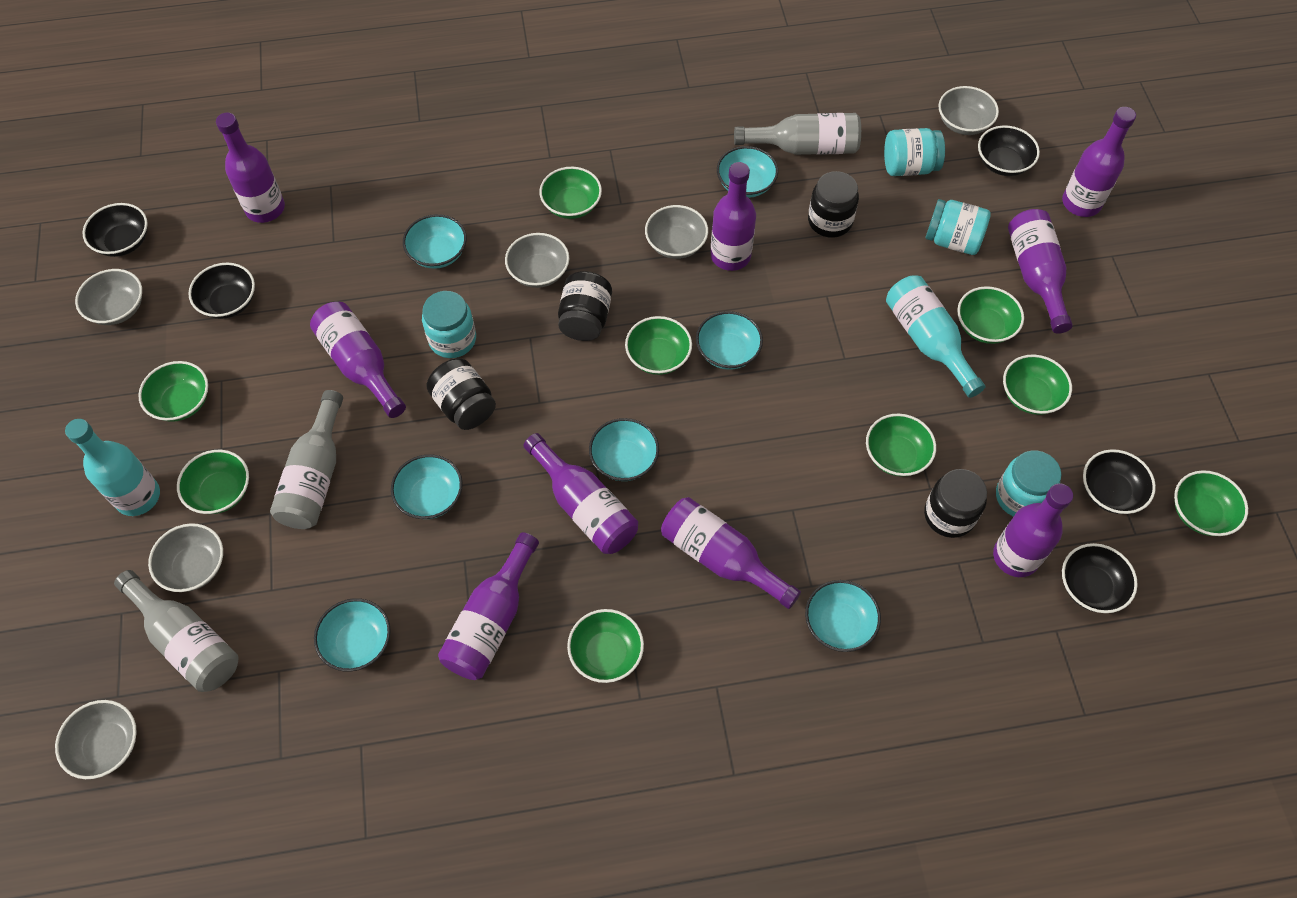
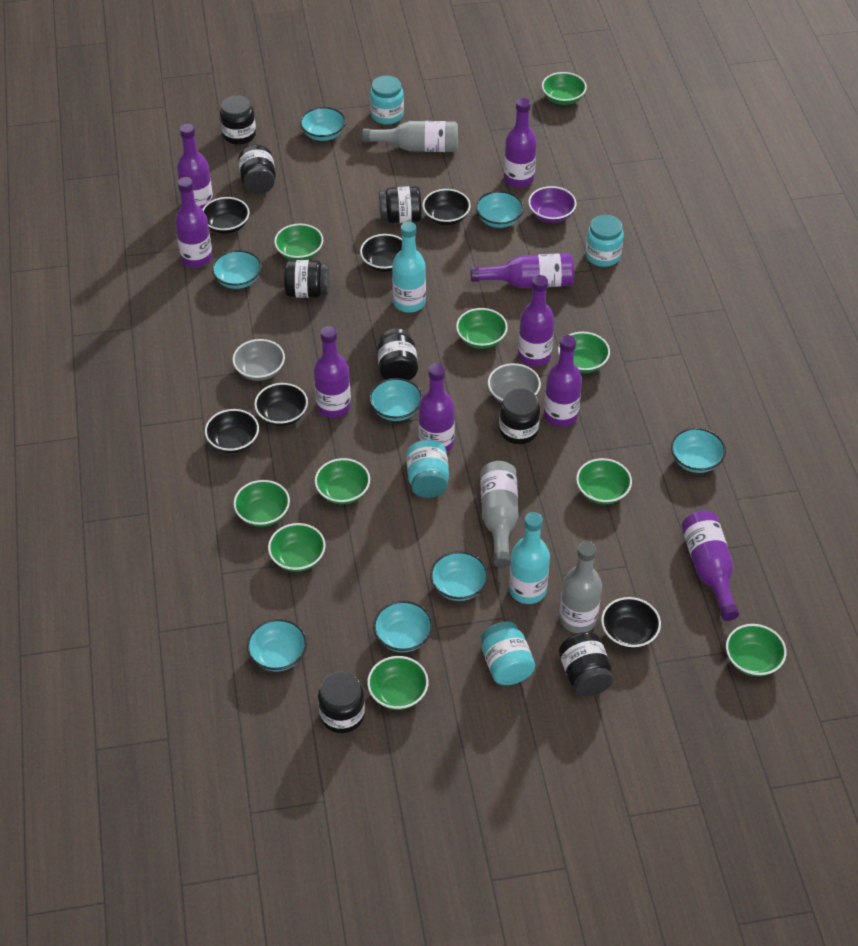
black bowl: [82,203,148,257] [188,263,255,319] [978,125,1040,176] [1062,543,1138,613] [1083,449,1156,514] = 5 -> [202,197,250,234] [205,409,259,453] [254,383,308,426] [360,234,402,272] [423,189,471,225] [601,597,661,649] = 6
black jar: [426,358,496,430] [558,271,612,341] [808,171,859,238] [924,469,987,538] = 4 -> [220,95,256,145] [238,145,276,194] [284,260,330,298] [318,671,365,733] [377,329,418,380] [379,186,422,223] [499,388,540,444] [559,632,613,696] = 8
green bowl: [138,361,208,422] [177,450,249,514] [539,167,602,219] [567,609,644,683] [625,316,692,375] [866,414,936,477] [957,286,1024,344] [1003,355,1072,415] [1174,470,1248,536] = 9 -> [234,480,290,527] [268,523,326,572] [274,224,323,260] [315,458,370,504] [367,656,428,710] [456,308,508,349] [542,72,587,105] [558,332,610,373] [576,458,632,505] [726,624,786,677] = 10
grey bowl: [55,700,137,779] [75,269,142,325] [148,523,223,592] [505,233,569,288] [645,205,708,259] [939,86,999,135] = 6 -> [232,339,285,381] [488,363,541,403] = 2
purple bowl: none = 0 -> [528,186,576,223] = 1
turquoise bowl: [314,598,391,671] [391,454,463,519] [403,214,467,269] [589,418,659,481] [696,311,763,370] [717,146,778,198] [805,580,881,652] = 7 -> [212,250,262,289] [247,619,307,671] [300,107,346,141] [369,378,423,421] [373,601,433,653] [430,551,488,601] [476,191,524,228] [671,428,726,473] = 8

